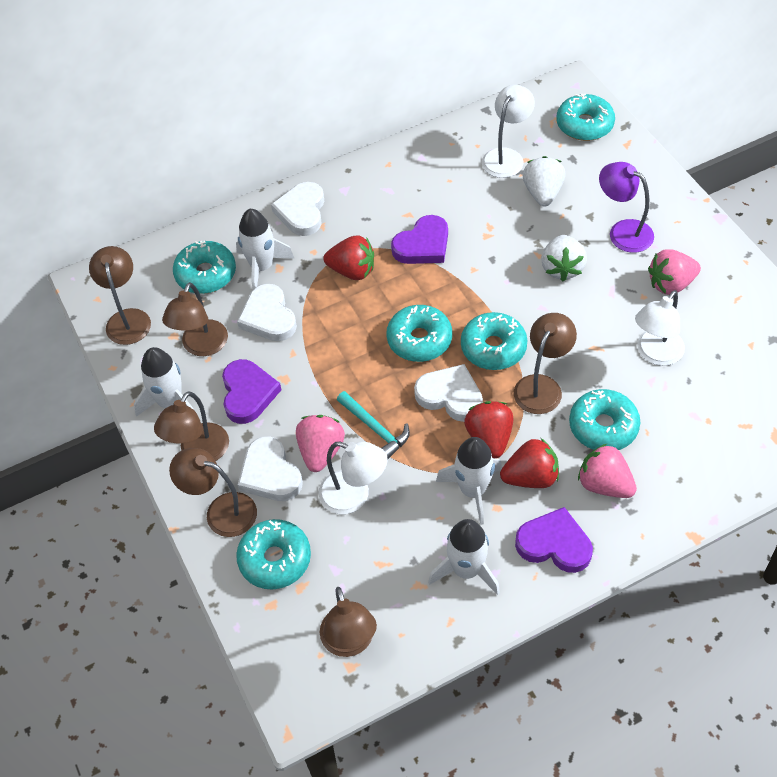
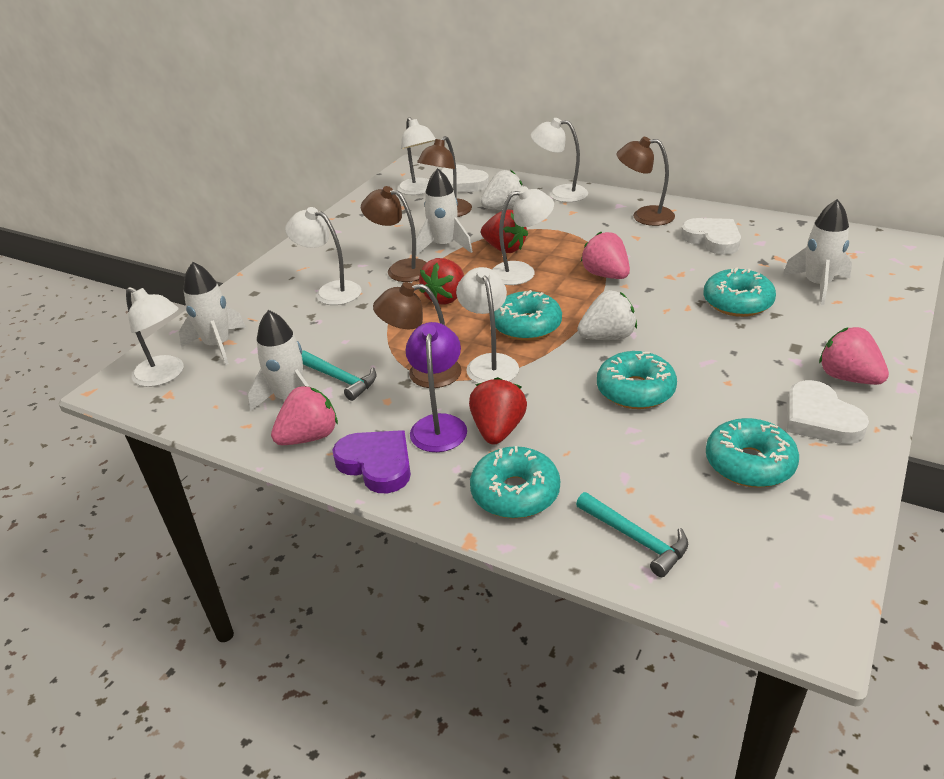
brown lamp: [89,246,151,345] [154,391,229,461] [162,282,228,356] [169,448,257,537] [320,587,377,657] [514,313,577,414] = 6 -> [361,186,427,282] [373,282,462,388] [417,136,472,217] [617,137,675,226] = 4
purple heart: [222,359,282,424] [391,215,448,264] [515,507,593,573] = 3 -> [332,430,411,493] = 1
turquoise donut: [173,241,236,294] [236,519,311,589] [386,305,452,362] [461,312,527,370] [557,94,615,141] [569,389,640,450] = 6 -> [470,446,560,519] [494,290,562,341] [597,351,677,409] [703,267,776,317] [706,418,799,488] = 5
turquoise hammer: [337,391,410,459] = 1 -> [302,350,377,401] [576,492,688,577] = 2
white heart: [237,284,297,341] [238,437,303,501] [271,182,324,236] [414,364,483,422] = 4 -> [441,164,489,193] [681,218,741,255] [787,380,869,444] = 3
white lamp: [319,442,388,514] [482,85,535,178] [635,290,685,366] = 3 -> [126,287,184,387] [285,207,361,305] [398,117,436,195] [456,267,519,384] [492,186,554,285] [531,118,588,202] = 6

